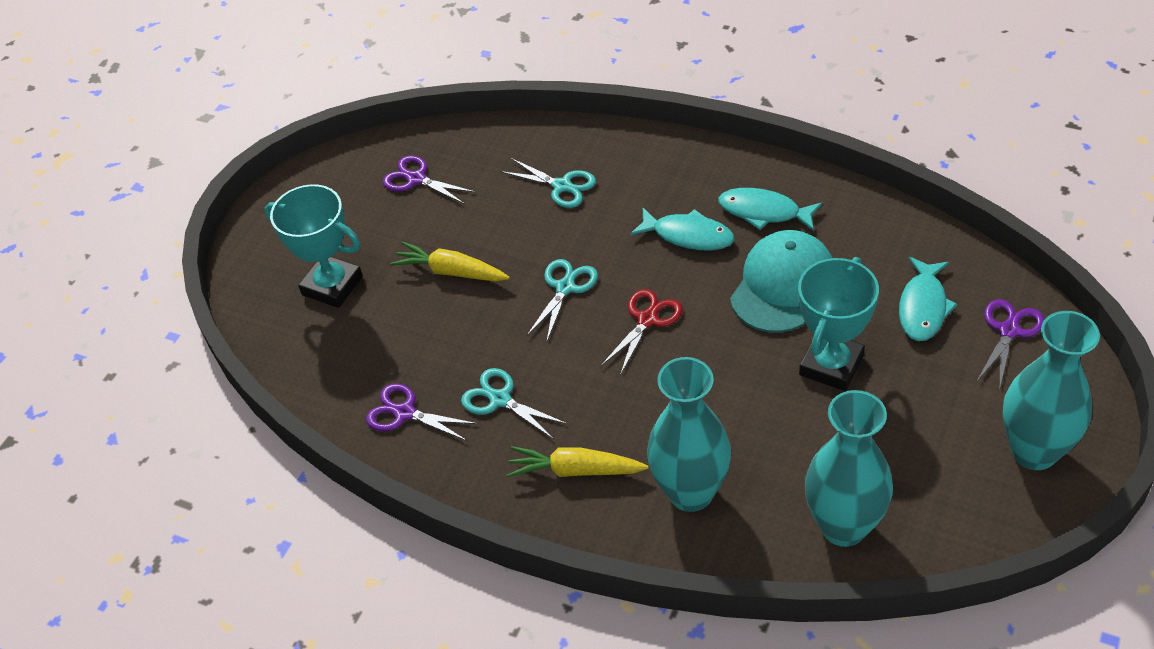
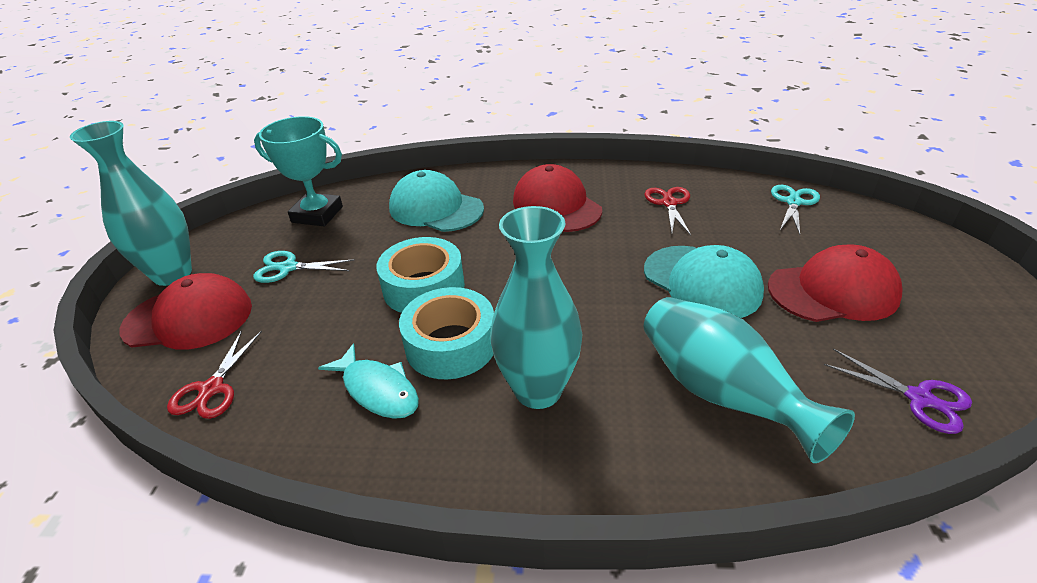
purple scissors: [366,384,477,441] [383,155,475,204] [977,299,1044,390] = 3 -> [824,349,972,434] = 1
red cap: none = 0 -> [119,273,252,350] [513,164,602,232] [768,244,903,322] = 3
red scissors: [601,289,683,375] = 1 -> [167,330,262,419] [644,187,691,235] = 2
turquoise cap: [730,230,832,333] = 1 -> [389,170,484,232] [644,245,764,318] = 2
turquoise fish: [630,208,734,250] [718,188,822,231] [899,257,957,341] = 3 -> [318,343,419,419] = 1
turquoise scissors: [461,368,568,439] [501,158,596,208] [526,259,598,343] = 3 -> [253,251,355,283] [771,185,820,235] = 2
turquoise tape: none = 0 -> [376,237,465,313] [399,287,494,379] = 2
turquoise trophy: [265,184,363,308] [798,257,879,391] = 2 -> [254,116,343,226] = 1
yellow carrot: [390,242,510,281] [507,446,648,477] = 2 -> none = 0

